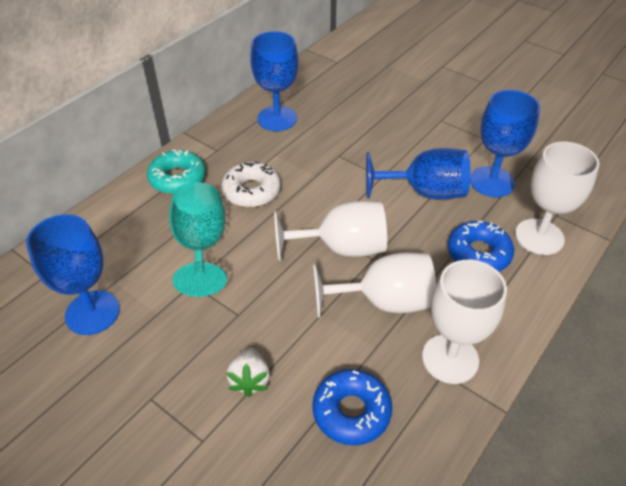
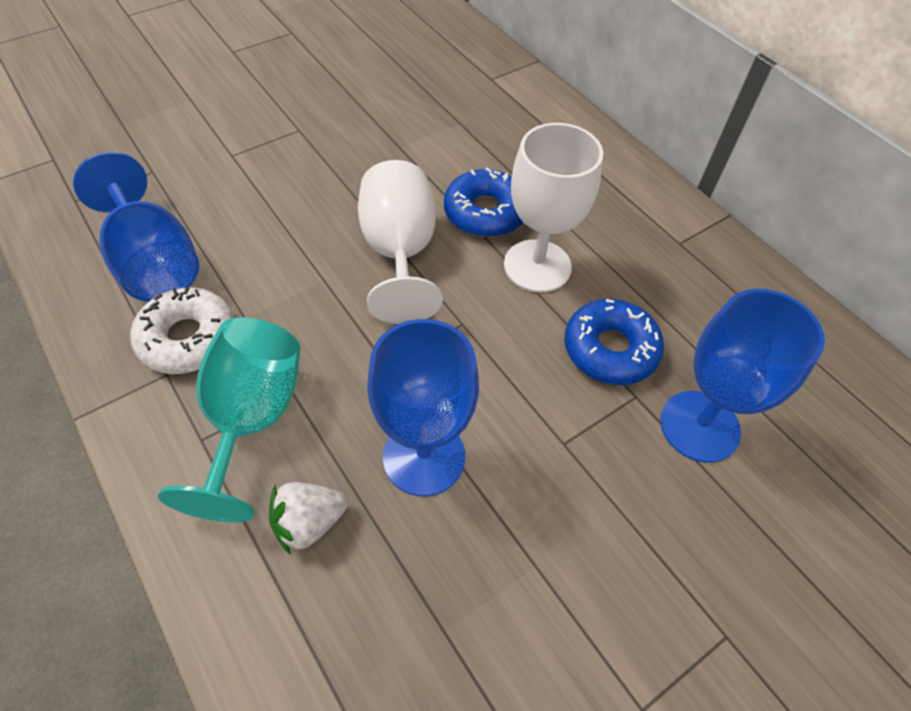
blue goblet: [26,214,120,335] [250,31,298,131] [366,148,471,200] [470,90,540,197] = 4 -> [73,152,199,302] [367,319,479,496] [660,289,825,463] = 3
turquoise donut: [147,149,206,194] = 1 -> none = 0
white goblet: [274,201,387,261] [313,252,436,318] [422,260,507,384] [515,141,599,255] = 4 -> [358,160,443,324] [504,123,603,293] = 2

